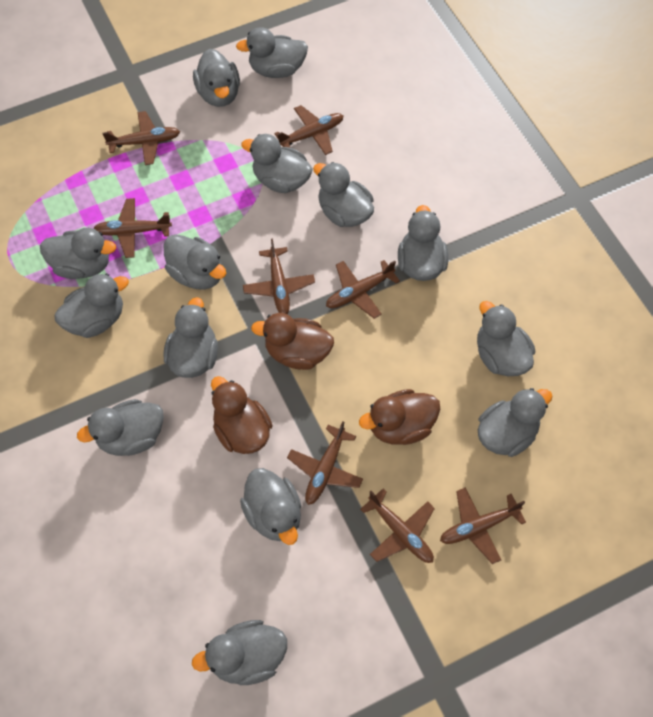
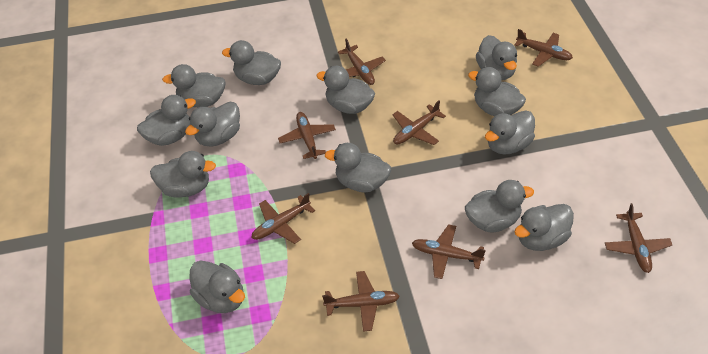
brown duck: [211,376,273,454] [251,313,334,370] [359,389,440,445] = 3 -> none = 0
grey duck: [40,228,116,279] [54,273,129,338] [77,399,164,456] [164,234,226,290] [164,297,218,378] [192,620,287,685] [193,49,240,107] [236,27,308,78] [240,468,301,545] [241,134,313,193] [313,162,374,227] [398,205,448,281] [477,301,535,376] [478,388,552,457] = 14 -> [137,95,196,146] [150,151,216,198] [162,64,226,107] [185,102,240,146] [189,260,245,313] [222,40,281,85] [316,66,375,114] [325,143,391,192] [465,180,534,232] [468,67,526,116] [476,35,517,80] [485,110,535,155] [515,204,574,251] = 13

